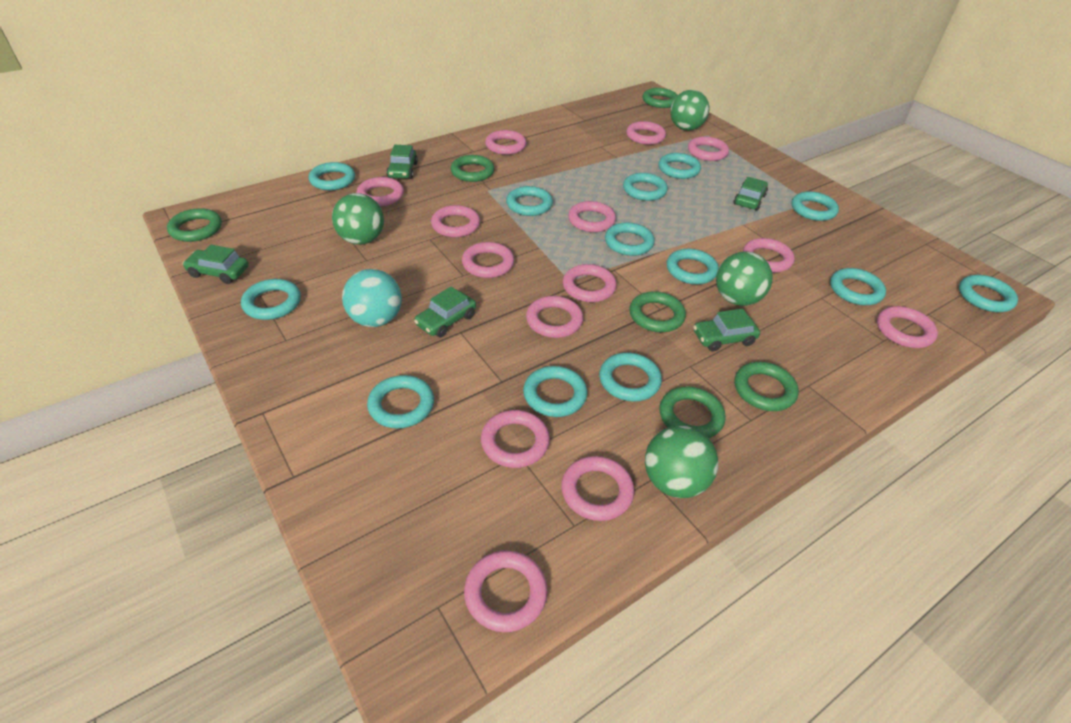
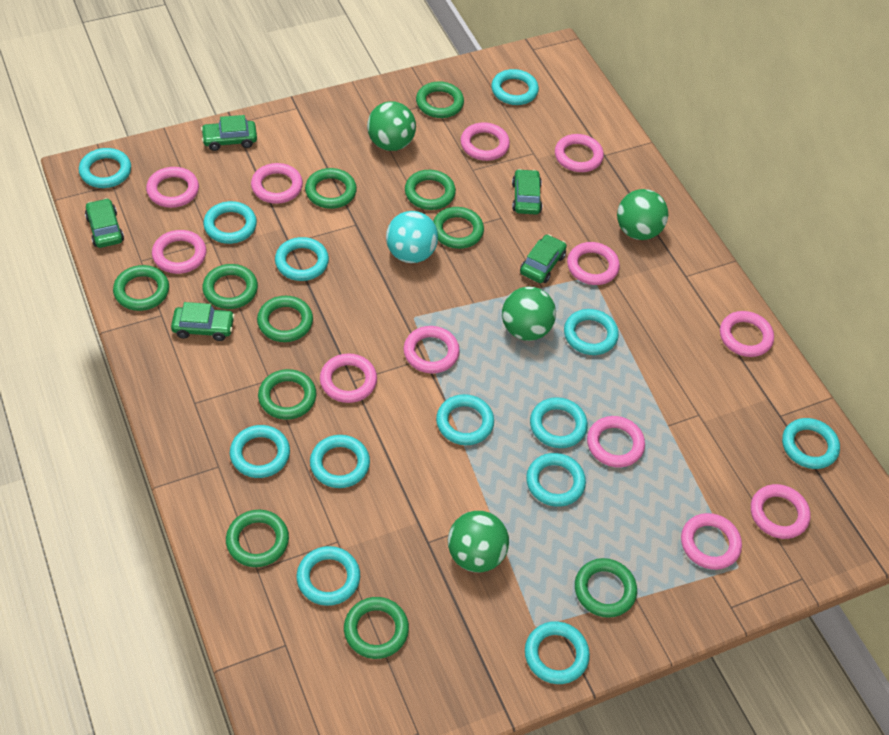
green ring: [167,208,222,242] [451,155,495,182] [629,291,686,332] [642,88,678,108] [659,386,726,438] [735,362,799,411] = 6 -> [113,265,169,311] [202,264,258,309] [226,510,289,567] [257,296,313,342] [258,369,316,420] [305,168,357,209] [344,597,409,659] [405,170,456,210] [416,81,464,118] [433,207,484,249] [575,558,637,618] = 11
pink ring: [356,177,404,206] [431,205,480,237] [462,242,514,278] [464,550,547,632] [481,410,550,468] [485,130,526,155] [526,296,583,338] [561,456,634,521] [563,264,617,302] [568,201,616,232] [626,121,666,145] [688,136,729,161] [743,238,795,273] [877,306,938,348] = 14 -> [146,167,199,208] [152,230,206,274] [251,163,303,204] [320,353,377,403] [403,326,460,374] [461,122,510,161] [555,134,604,172] [567,242,620,285] [587,416,645,467] [681,513,742,570] [720,311,774,357] [751,484,811,539] = 12

